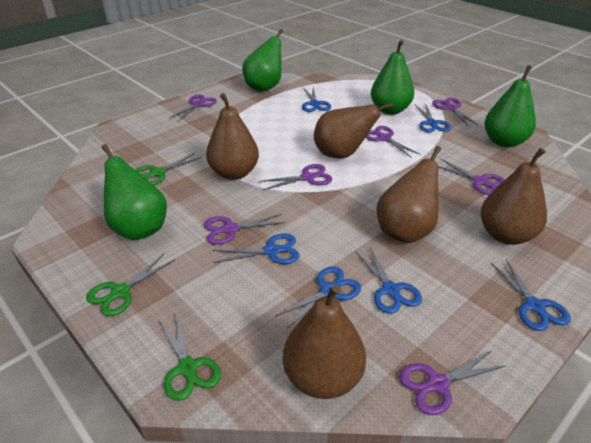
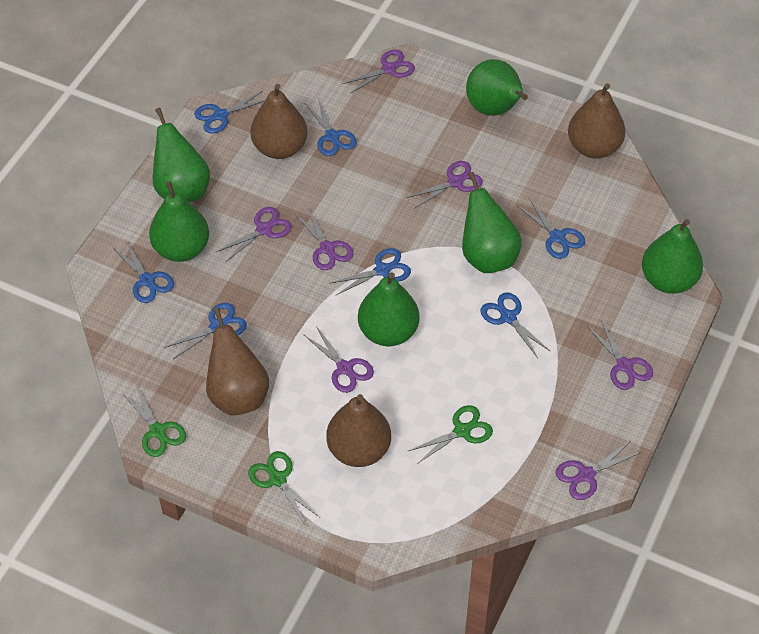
blue scissors: [213,233,300,264] [276,266,361,328] [302,87,331,112] [355,247,422,314] [415,103,451,132] [491,259,571,331] = 6 -> [112,239,174,303] [164,303,247,359] [194,91,265,134] [305,99,357,156] [329,248,411,295] [481,292,551,358] [518,198,585,259] = 7
brown pear: [206,93,259,180] [283,285,366,399] [314,102,393,158] [377,146,441,243] [480,148,547,245] = 5 -> [206,308,269,415] [250,84,308,159] [326,394,391,467] [568,83,626,158] = 4
green pear: [101,144,167,240] [242,29,283,92] [371,40,414,115] [484,65,536,148] = 4 -> [149,181,209,262] [153,108,210,202] [358,272,420,346] [462,172,522,273] [466,59,528,116] [642,219,703,294] = 6

